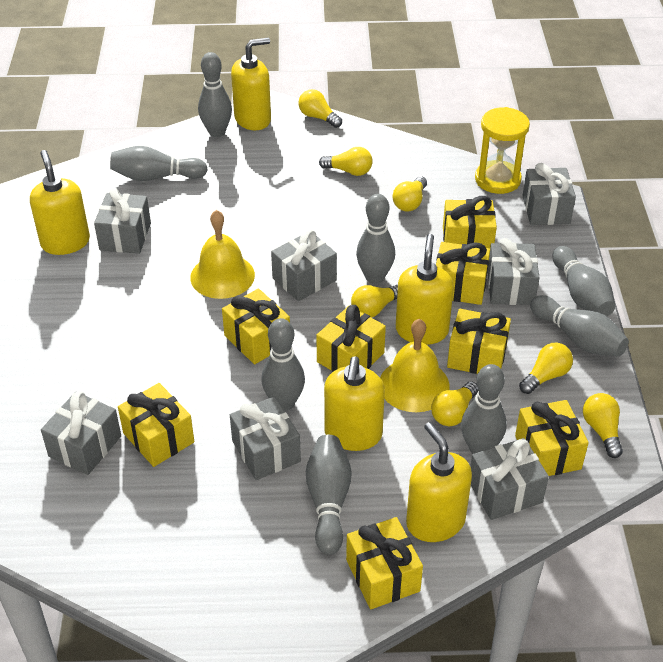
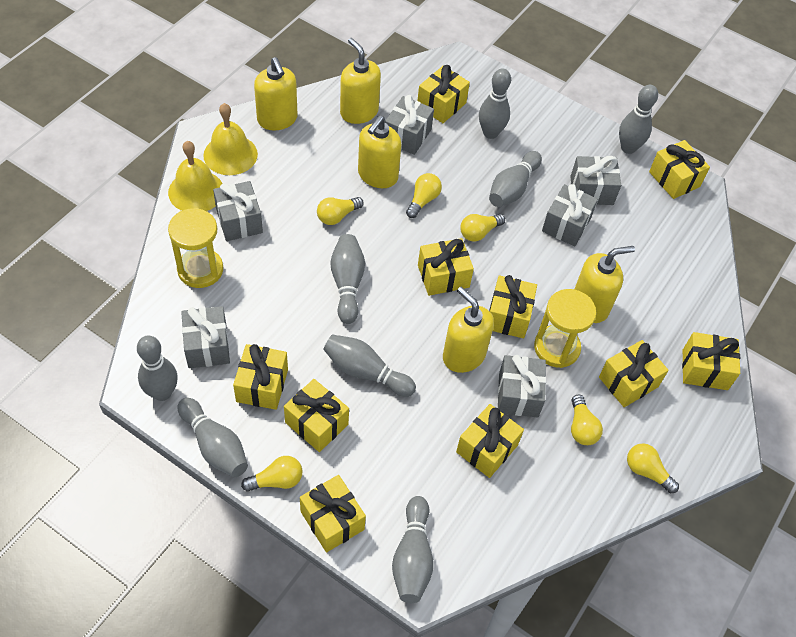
grey gift: [41,391,121,475] [94,188,151,254] [230,397,301,480] [271,229,337,301] [470,438,549,520] [488,238,540,305] [522,163,576,225] = 7 -> [181,306,230,368] [213,181,263,241] [385,95,434,155] [498,355,546,418] [542,184,598,246] [570,156,621,205] = 6
yellow gift: [118,383,194,467] [222,289,290,364] [316,305,386,372] [346,517,423,609] [436,242,490,305] [443,196,497,248] [447,309,511,374] [515,400,589,476] = 8 -> [233,344,288,410] [284,379,349,452] [300,475,366,552] [417,65,470,123] [418,238,474,296] [456,404,524,478] [489,275,537,338] [599,340,669,407] [649,140,710,199] [682,332,740,390] = 10
yellow hourglass: [475,107,530,194] = 1 -> [168,208,223,288] [534,289,596,368] = 2
yellow light bulb: [298,89,342,128] [319,147,373,176] [351,285,398,317] [393,176,427,211] [431,382,478,426] [519,343,573,394] [583,393,623,458] = 7 -> [241,456,303,492] [317,197,364,225] [406,173,442,218] [460,214,505,242] [571,395,603,445] [627,443,679,493] = 6

